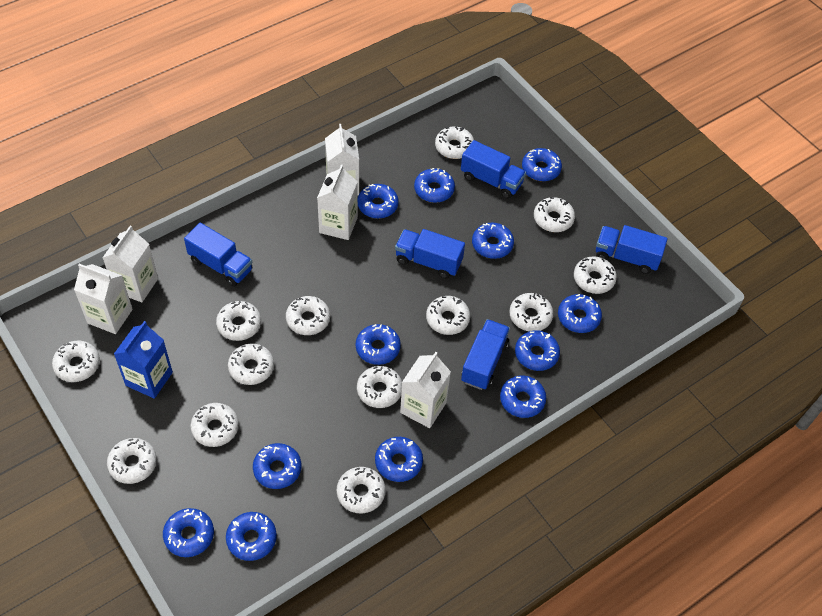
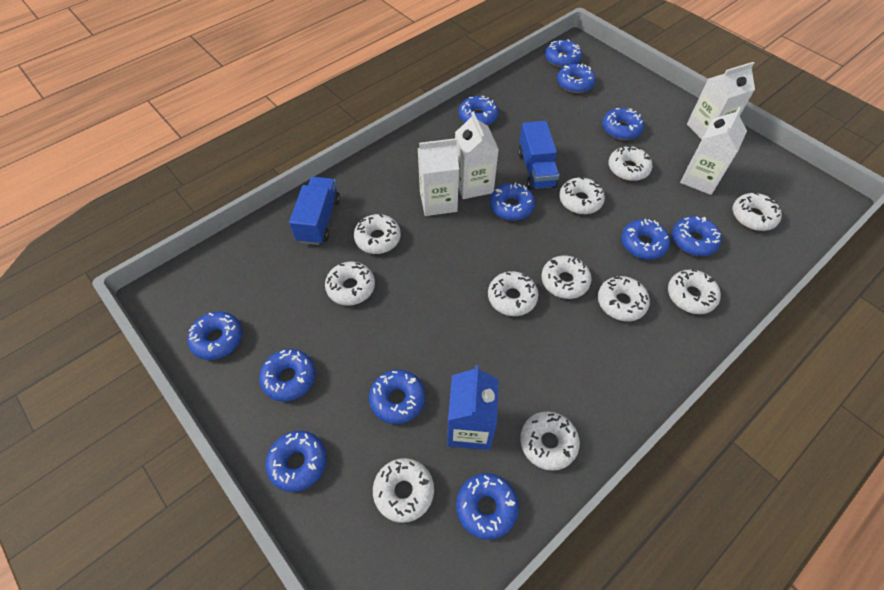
blue truck: [184,223,253,287] [395,229,465,279] [461,140,526,199] [461,319,510,390] [596,225,668,274] = 5 -> [289,177,340,245] [518,121,559,190] = 2
white carton: [74,264,133,334] [102,225,158,302] [317,164,358,240] [325,124,359,195] [400,352,451,428] = 5 -> [418,138,459,216] [455,112,499,199] [680,107,747,195] [687,62,755,140] = 4
white donut: [52,341,100,382] [107,438,157,484] [191,403,239,447] [216,301,261,341] [228,343,274,385] [286,296,330,335] [337,467,386,514] [357,366,402,408] [426,296,470,335] [435,127,474,159] [509,293,554,331] [534,197,575,232] [574,256,617,294] = 13 -> [325,262,375,306] [354,214,401,254] [373,458,434,523] [488,271,538,316] [520,412,580,471] [541,255,592,299] [559,177,605,214] [598,276,650,321] [608,145,653,181] [668,269,721,314] [733,192,782,231] = 11

